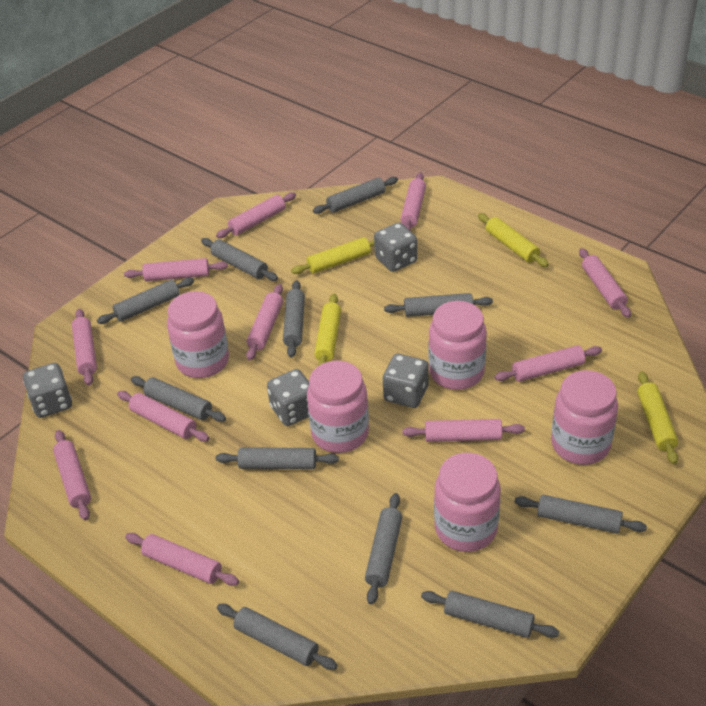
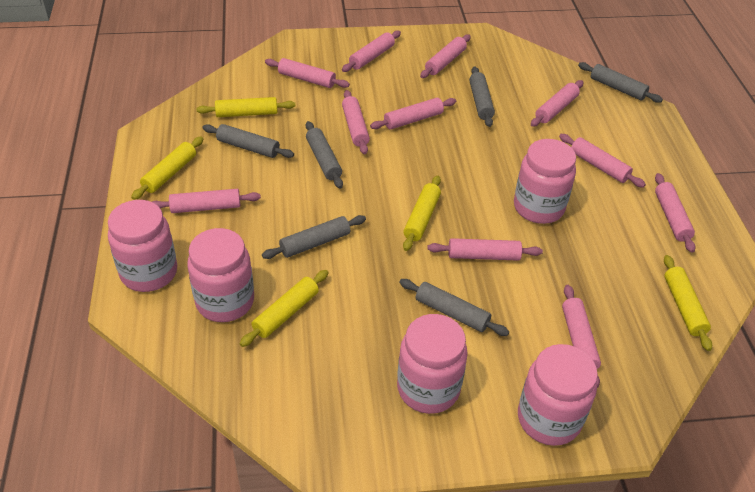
grey dice: [23,363,72,418] [267,369,309,426] [374,222,417,272] [383,354,429,408] = 4 -> none = 0
grey rolling pin: [97,278,194,324] [131,376,226,422] [201,238,278,281] [216,447,339,469] [217,604,337,670] [283,280,305,358] [313,177,398,214] [365,493,402,605] [384,293,493,317] [421,591,559,638] [515,495,647,533] = 11 -> [202,124,294,158] [262,215,366,259] [306,121,343,188] [399,279,509,336] [469,67,495,127] [578,62,663,103] = 6
yellow rolling pin: [291,237,374,274] [314,293,341,367] [478,213,549,267] [637,371,678,464] = 4 -> [131,137,203,200] [196,97,296,117] [240,270,328,347] [403,176,441,251] [664,255,712,351] = 5

